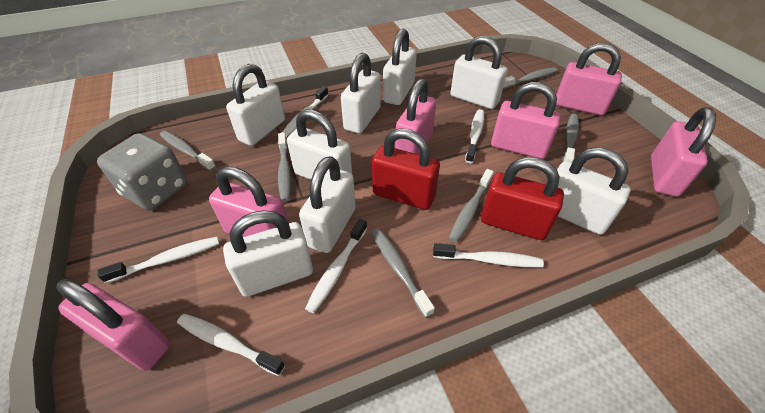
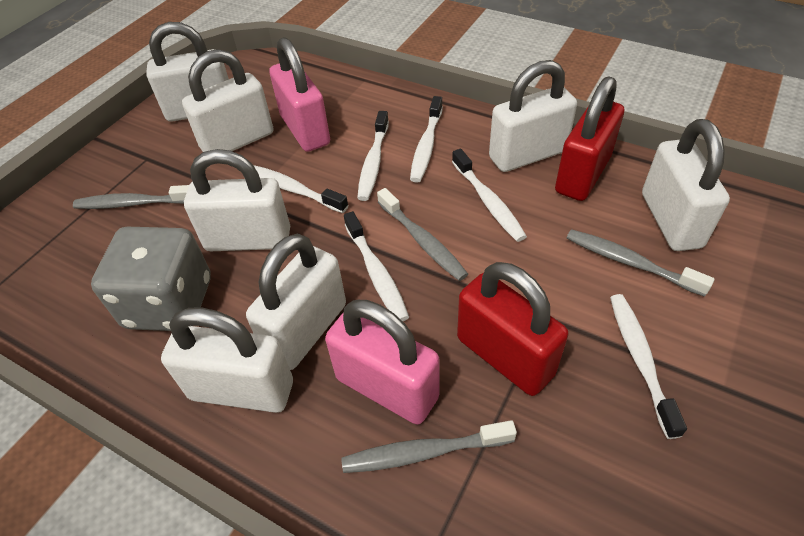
grey toothbrush: [160,131,216,171] [278,133,291,202] [371,228,435,318] [449,169,494,243] [503,67,558,89] [563,114,579,163] = 6 -> [73,185,189,209] [341,420,517,473] [377,188,468,281] [567,229,714,297] = 4
pink padlock: [56,279,170,371] [209,166,289,237] [395,79,436,155] [491,82,561,159] [556,43,622,116] [651,107,716,197] = 6 -> [269,37,330,152] [325,300,440,425] = 2
white padlock: [223,210,313,297] [226,64,285,146] [287,109,352,180] [299,156,356,253] [341,53,381,134] [383,28,417,105] [450,36,508,109] [557,147,631,235] = 8 -> [146,22,229,122] [161,308,293,413] [182,49,274,152] [184,149,290,251] [246,233,346,370] [489,60,577,172] [642,119,730,251] = 7

